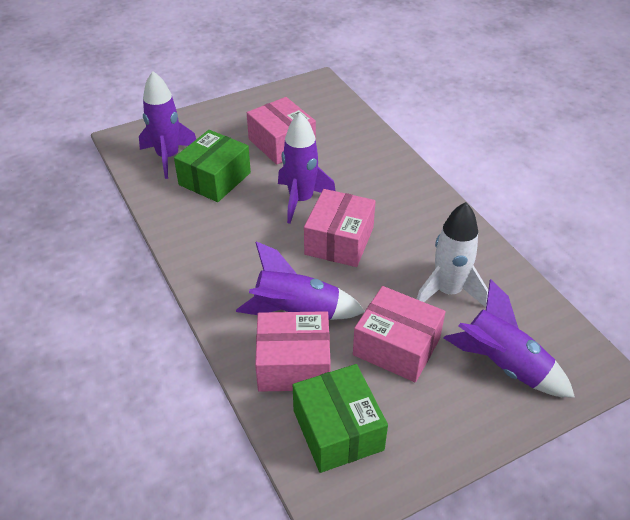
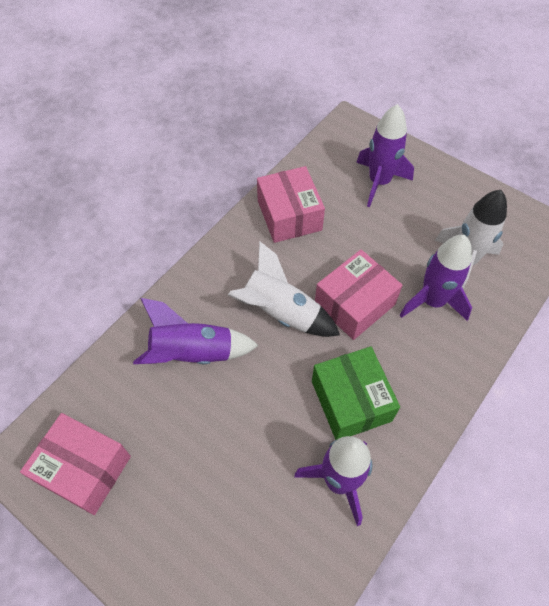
green box: [174,130,251,202] [293,364,388,473] = 2 -> [312,346,400,440] = 1
pink box: [247,97,316,165] [255,311,331,392] [304,189,376,267] [353,286,445,382] = 4 -> [20,413,131,515] [257,166,325,243] [315,250,403,340] = 3
white rocket: [417,202,488,307] = 1 -> [228,241,340,337] [435,190,507,289] = 2

